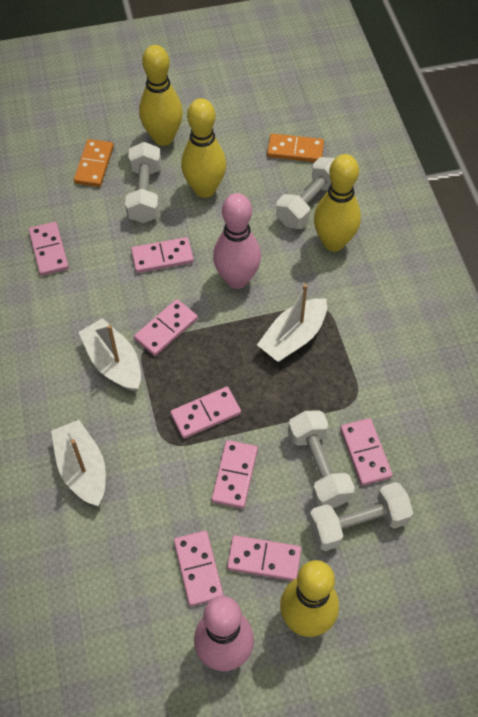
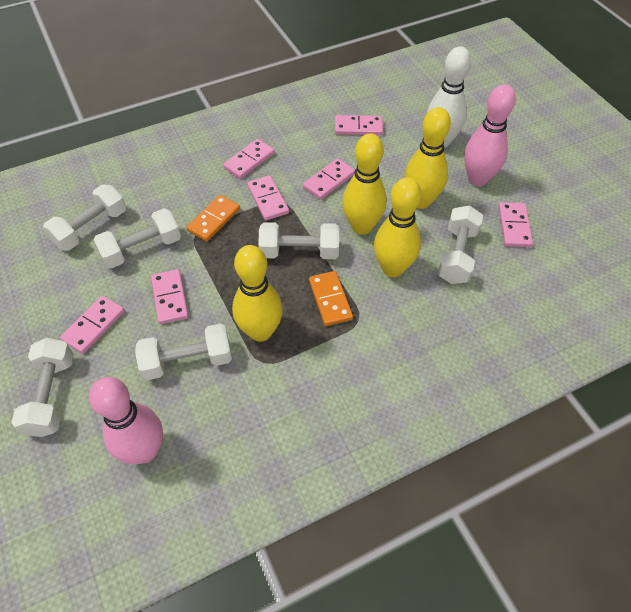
pink domino: [29,222,69,276] [131,237,194,273] [134,299,198,356] [170,387,241,439] [174,531,224,606] [212,440,258,509] [227,535,301,581] [340,418,393,486] = 8 -> [60,296,125,354] [151,269,189,324] [223,139,275,179] [247,175,289,220] [303,158,355,200] [335,115,383,135] [498,202,533,247] = 7
white boat: [51,420,106,506] [79,318,141,391] [257,284,327,362] = 3 -> none = 0
white bowling pin: none = 0 -> [427,46,471,148] = 1
white dumbbell: [125,142,161,223] [276,157,335,229] [288,410,355,508] [309,482,413,551] = 4 -> [11,338,74,437] [43,184,126,251] [93,208,181,268] [135,324,232,380] [258,222,339,259] [437,205,483,284] = 6

